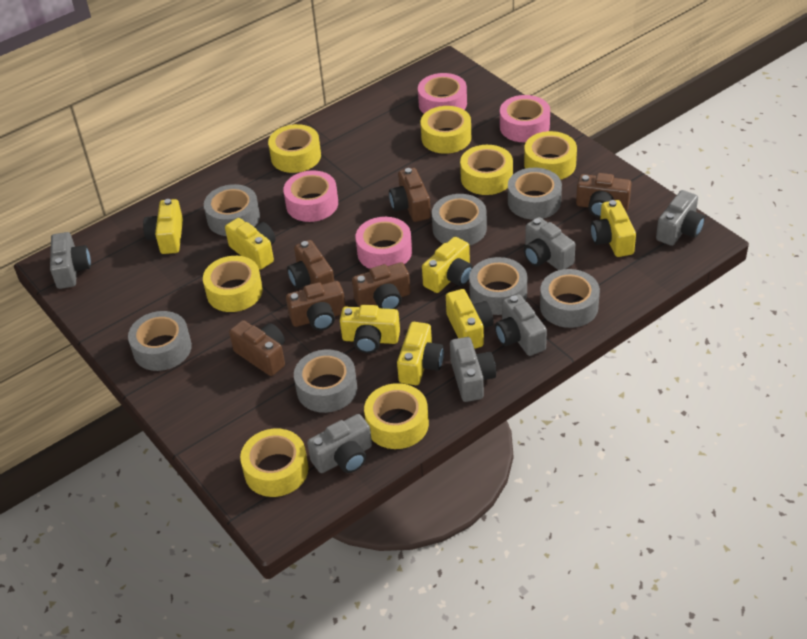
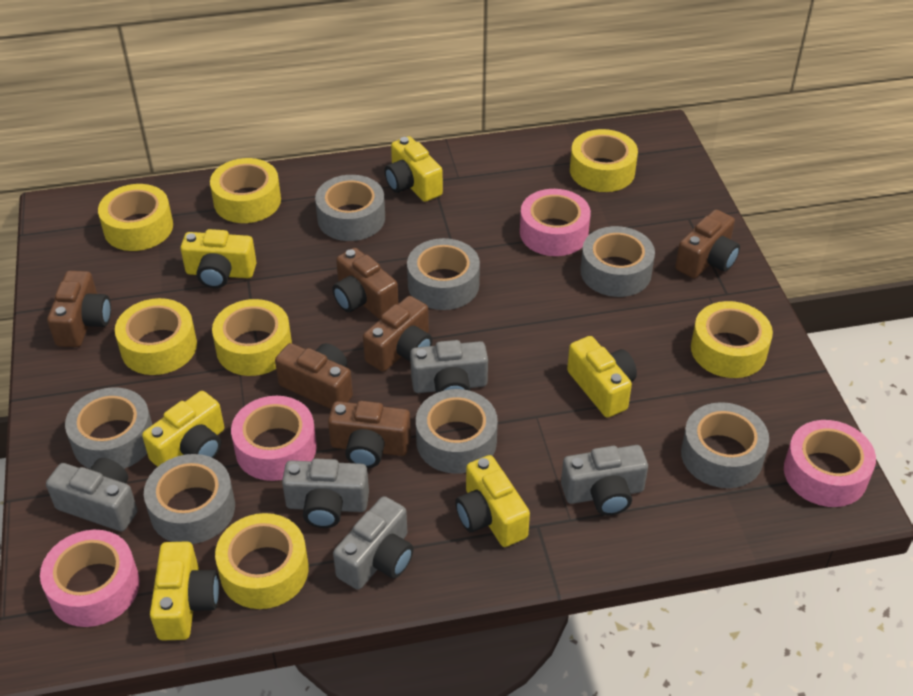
grey camera: [50,232,91,289] [307,414,372,473] [450,337,496,402] [495,294,547,356] [524,217,576,270] [656,190,705,246] = 6 -> [46,458,138,531] [282,458,369,528] [333,496,414,590] [410,340,488,393] [561,445,648,516] = 5
yellow camera: [143,199,183,254] [225,218,276,270] [340,305,400,353] [397,322,444,385] [422,237,473,293] [446,289,493,349] [590,200,636,257] = 7 -> [142,391,224,467] [150,541,219,641] [180,229,257,289] [385,136,443,202] [455,455,530,547] [567,336,637,418] = 6

